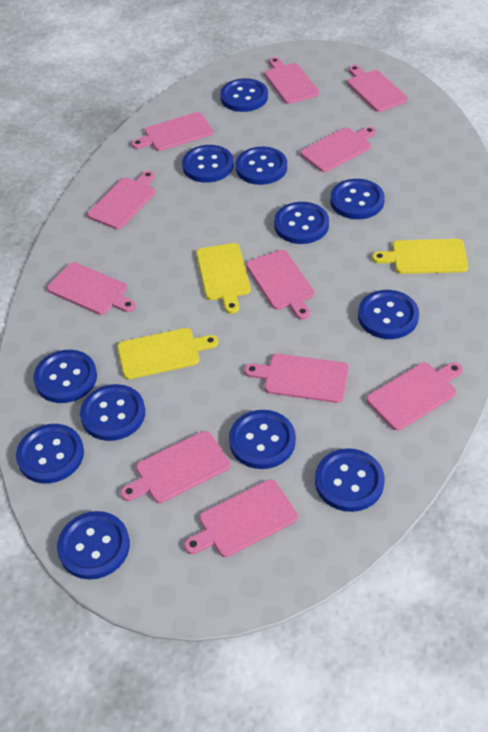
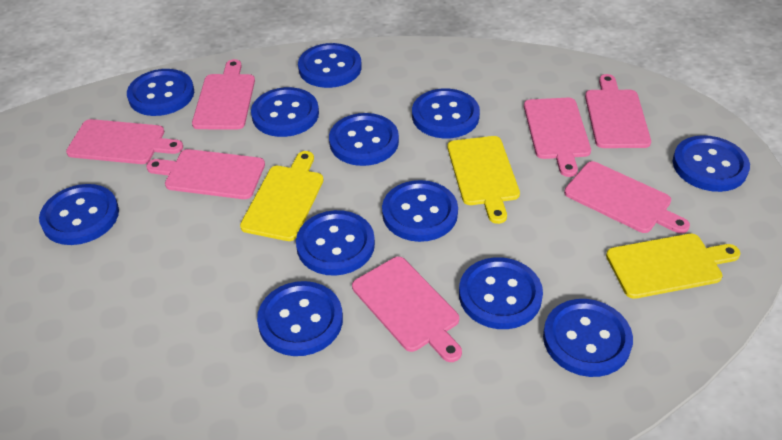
pink cutting board: [47,262,136,315] [87,171,155,229] [120,431,230,503] [131,112,213,151] [184,479,298,557] [244,354,349,403] [246,250,314,320] [264,57,319,104] [300,127,376,172] [347,65,408,112] [367,362,463,430] = 11 -> [66,119,183,164] [146,149,265,199] [192,59,255,130] [352,257,462,362] [524,98,591,177] [564,161,690,234] [585,74,651,148] = 7

